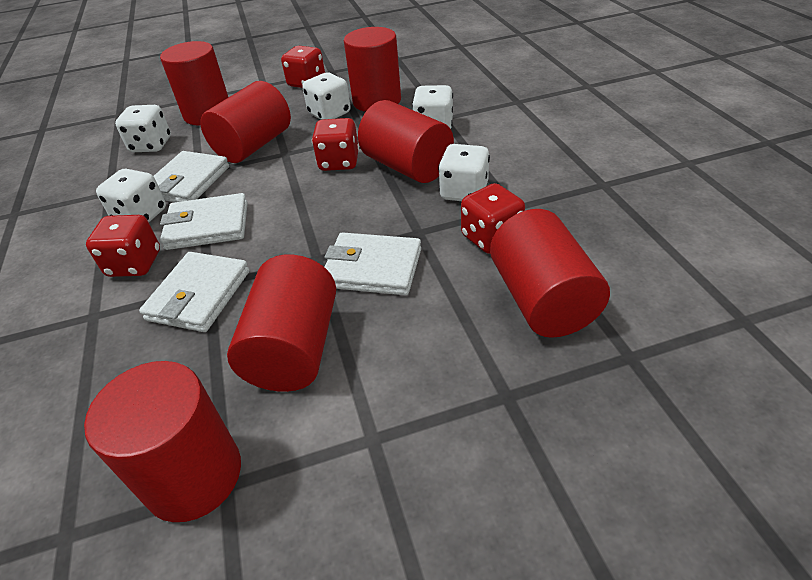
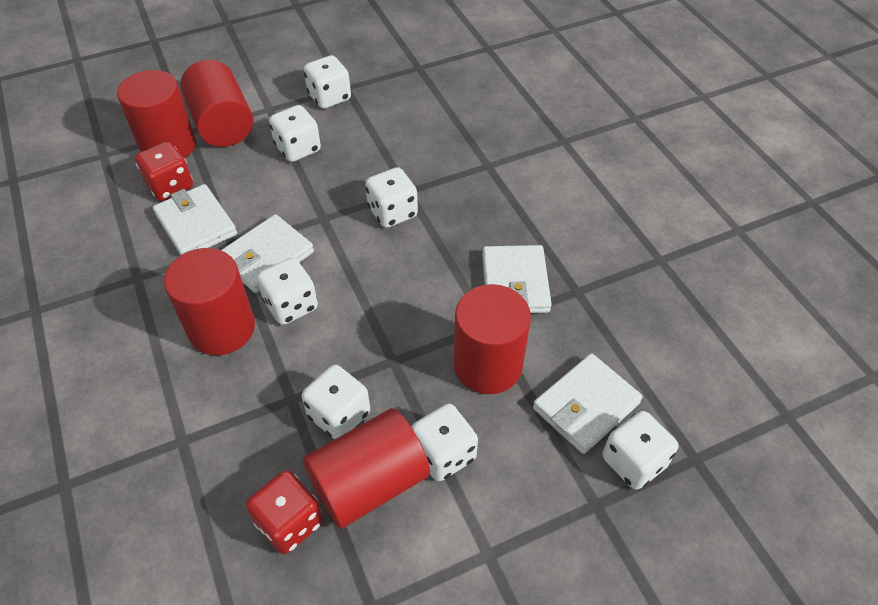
red cylinder: [84,361,241,522] [160,41,229,125] [200,81,291,163] [227,255,336,392] [344,27,401,112] [358,100,454,183] [490,209,610,338] = 7 -> [117,70,196,158] [164,248,255,355] [180,60,253,147] [302,408,430,529] [454,284,531,394] = 5
red dice: [86,215,160,277] [281,46,325,88] [312,118,359,171] [461,183,525,254] = 4 -> [135,141,193,201] [246,470,323,554] = 2
white dice: [96,169,166,222] [115,105,171,152] [302,72,351,120] [412,85,453,129] [438,144,490,201] = 5 -> [257,258,318,325] [269,105,321,162] [302,365,370,439] [304,55,351,109] [365,167,418,228] [411,403,478,481] [602,411,678,490] = 7

